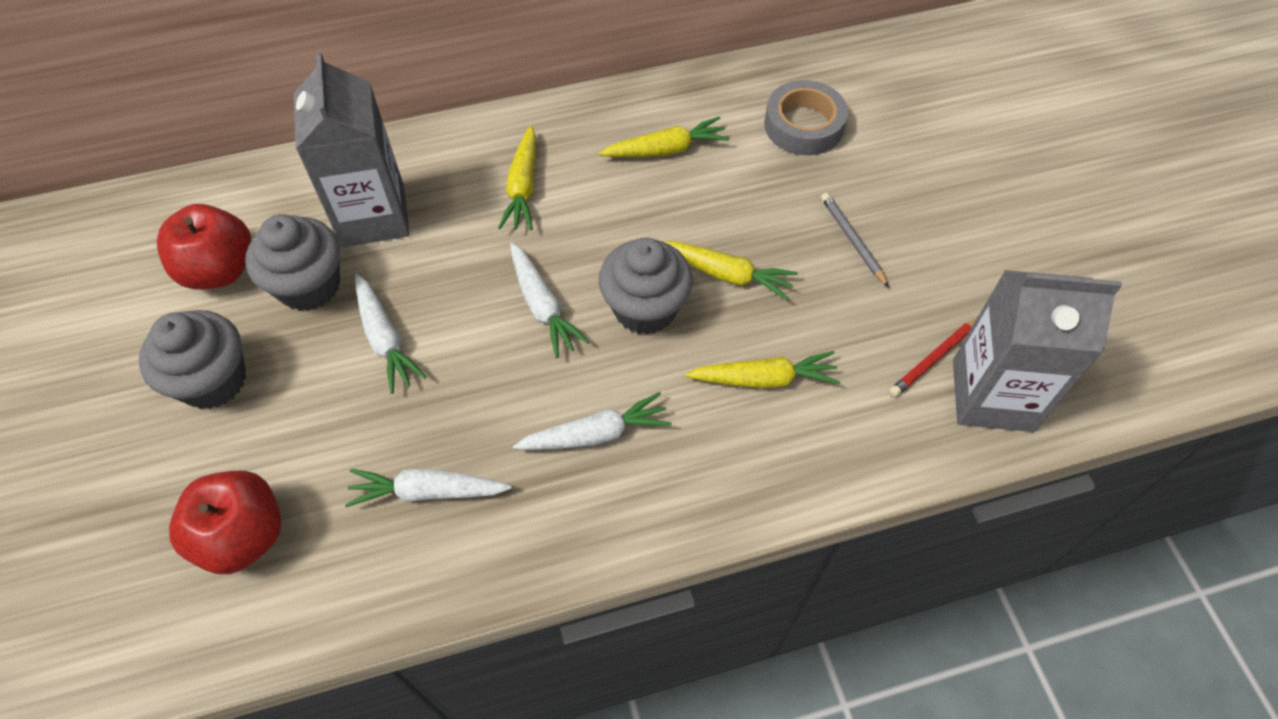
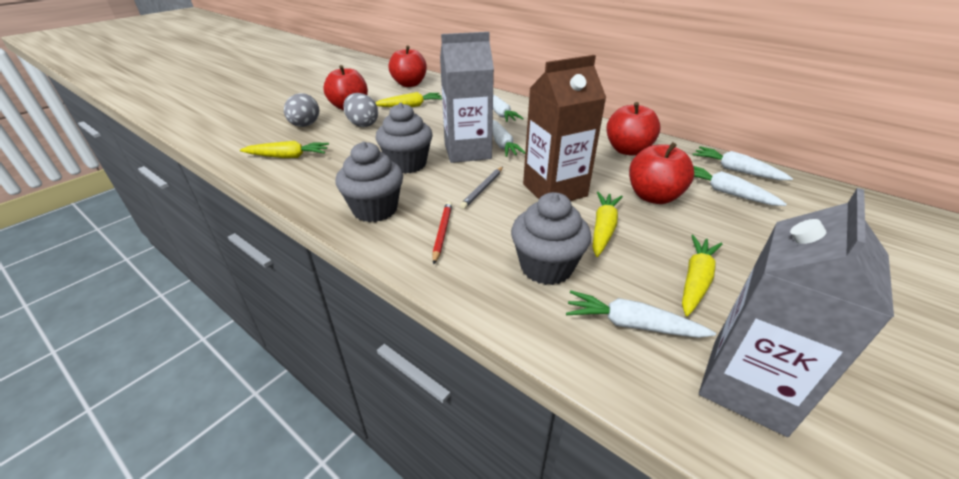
brown carton: none = 0 -> [523,55,606,201] = 1
grey egg: none = 0 -> [284,93,319,127] [343,93,378,127] = 2
grey tape: [764,80,848,155] = 1 -> none = 0
red apple: [157,204,252,290] [169,471,282,574] = 2 -> [323,65,368,110] [389,45,427,87] [606,102,661,156] [629,142,694,204] = 4
white carrot: [345,469,512,507] [355,274,427,394] [510,243,589,358] [513,392,671,450] = 4 -> [492,120,525,157] [493,94,524,122] [566,290,716,338] [693,146,793,180] [694,166,787,206] = 5

